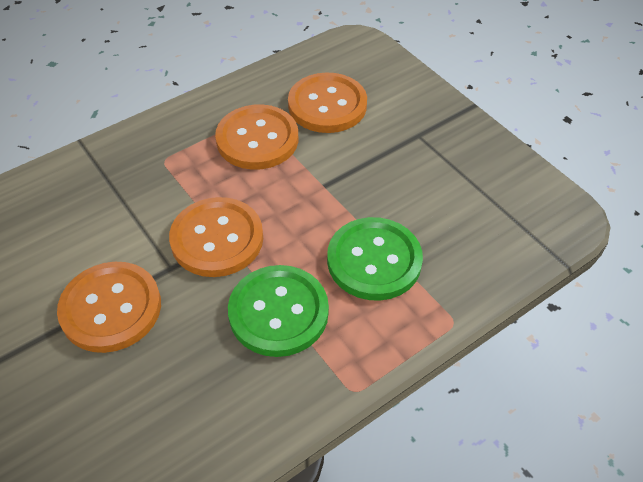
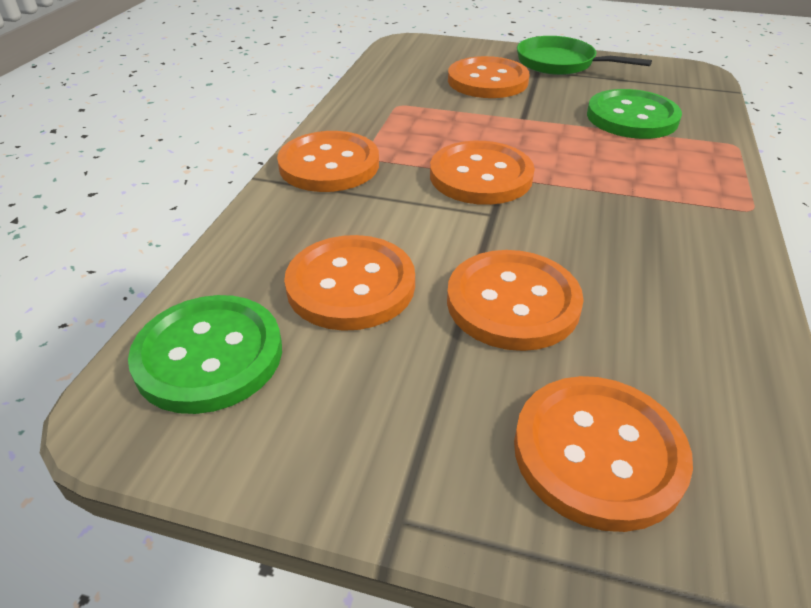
green pan: none = 0 -> [517,36,652,75] = 1
orange button: [57,262,161,353] [169,197,263,277] [215,104,298,170] [288,73,367,133] = 4 -> [277,131,379,192] [284,235,415,331] [430,141,535,205] [447,250,584,351] [448,56,530,98] [514,376,693,532] = 6

